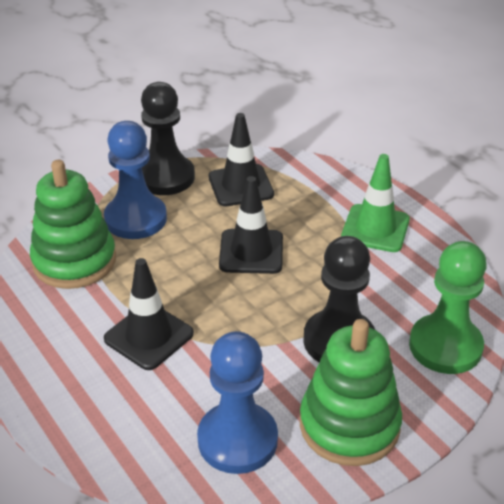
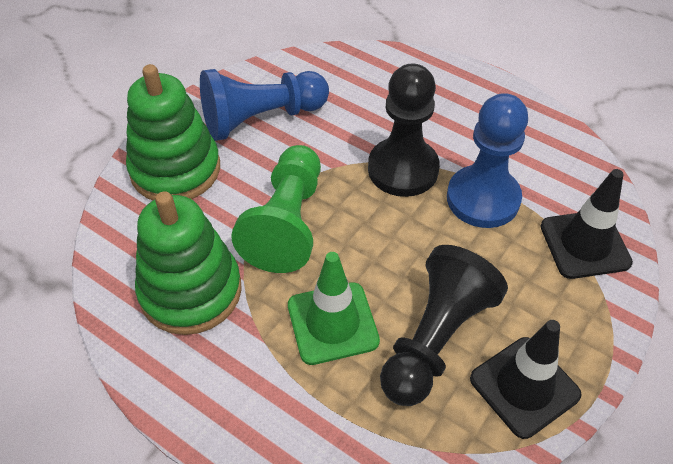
black traffic cone: [104,258,194,370] [209,113,274,206] [219,176,283,274] = 3 -> [470,320,582,439] [541,169,633,279] = 2

